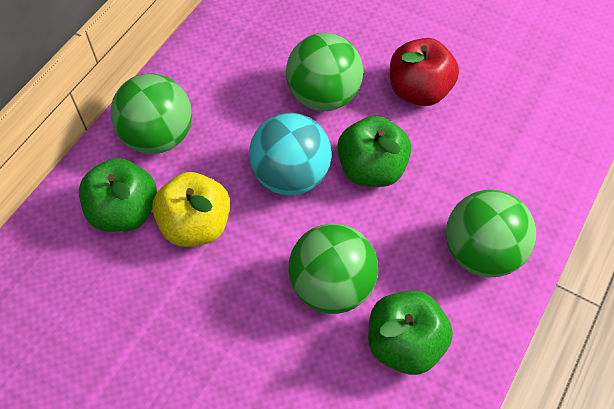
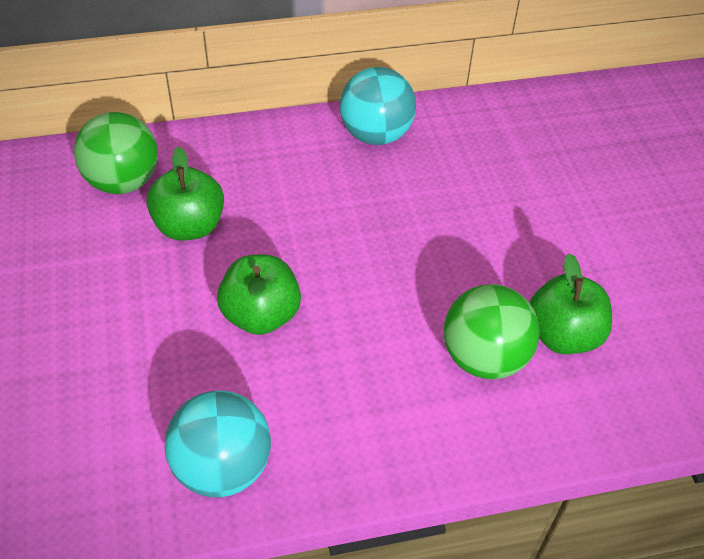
green ball: [111,73,192,154] [286,33,363,111] [288,224,378,314] [446,190,536,277] = 4 -> [74,112,158,194] [444,284,540,379] = 2
red apple: [390,38,459,106] = 1 -> none = 0
turquoise ball: [249,113,332,195] = 1 -> [164,391,271,497] [339,67,416,145] = 2
yellow apple: [152,172,230,247] = 1 -> none = 0

